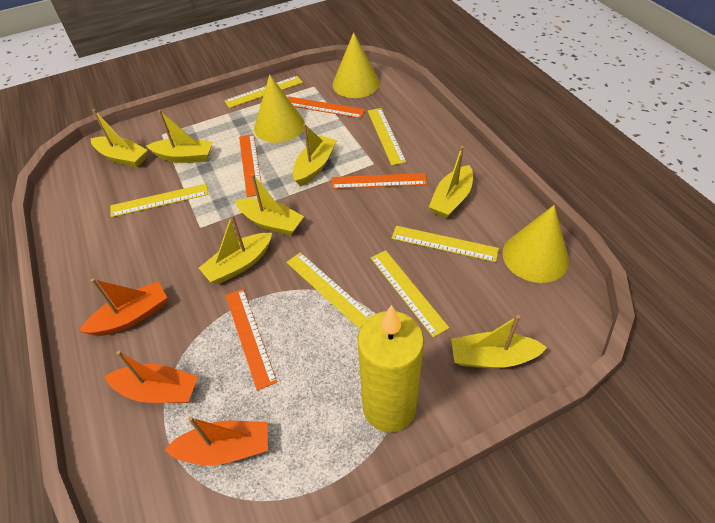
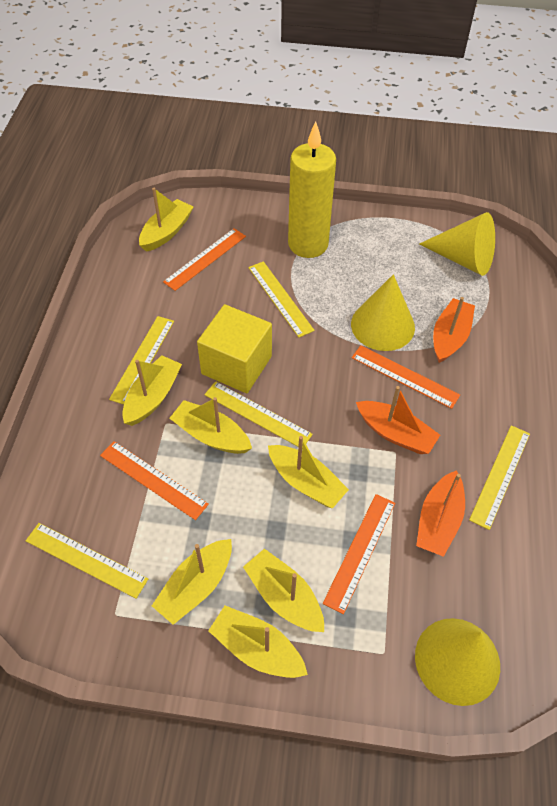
yellow cube: none = 0 -> [197,304,272,393] = 1
yellow ruler: [110,184,208,217] [224,76,303,108] [286,252,373,329] [368,108,406,166] [371,250,449,337] [391,226,499,262] = 6 -> [26,523,148,599] [109,316,174,405] [204,381,313,447] [248,261,315,337] [469,425,530,530] = 5

